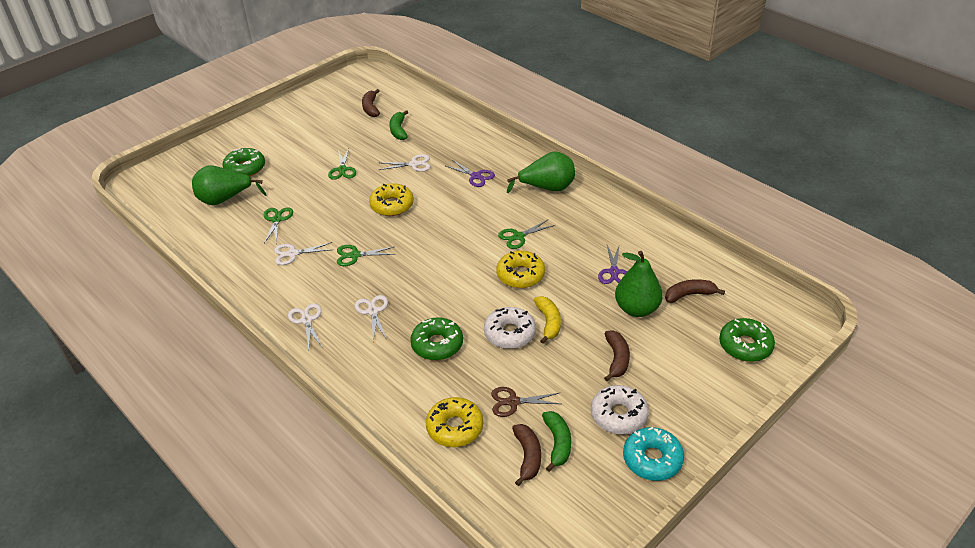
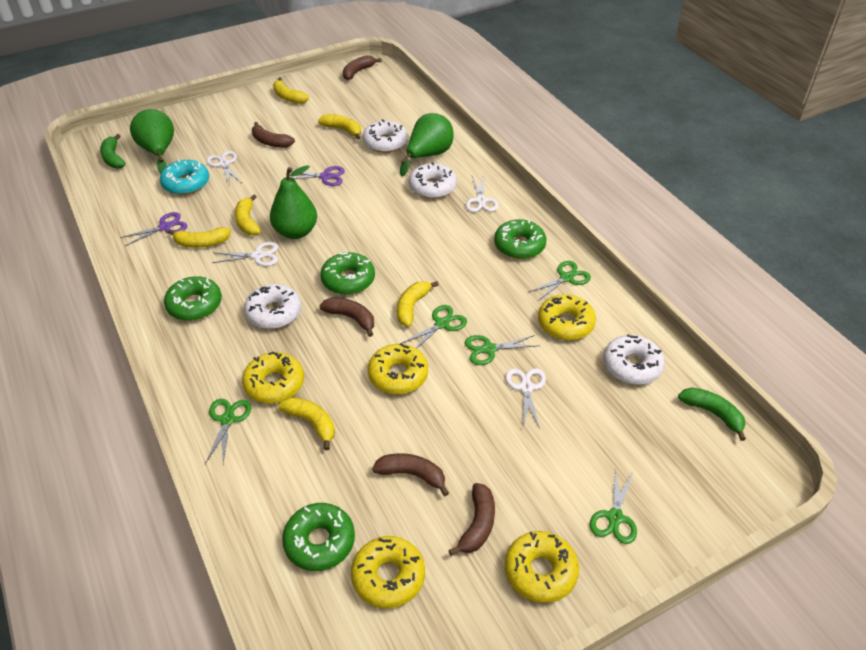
brown banana: [362,89,380,117] [512,424,541,486] [604,331,630,381] [665,279,725,303] = 4 -> [252,122,295,148] [319,298,374,337] [343,55,382,80] [372,453,449,496] [448,483,495,556] = 5
brown scissors: [491,387,561,417] = 1 -> none = 0
green donut: [222,148,265,177] [410,318,463,360] [719,318,775,362] = 3 -> [164,276,222,321] [282,503,355,571] [320,252,375,295] [494,219,546,259] = 4
green scissors: [264,207,293,243] [328,148,356,180] [337,245,395,266] [498,220,555,249] = 4 -> [205,399,251,464] [402,305,467,349] [465,335,538,365] [529,261,591,301] [589,467,637,544] = 5
white donut: [484,307,536,349] [591,385,649,434] = 2 -> [244,284,301,329] [362,119,408,153] [409,162,457,199] [603,334,665,385] = 4
yellow banana: [534,296,561,344] = 1 -> [168,227,231,248] [235,194,261,236] [273,78,309,104] [278,397,335,450] [318,114,361,140] [397,281,439,327] = 6
yellow donut: [369,183,414,216] [426,397,483,447] [496,251,545,288] = 3 -> [242,352,304,404] [351,536,425,608] [368,343,428,394] [505,531,579,603] [538,294,596,340] = 5

